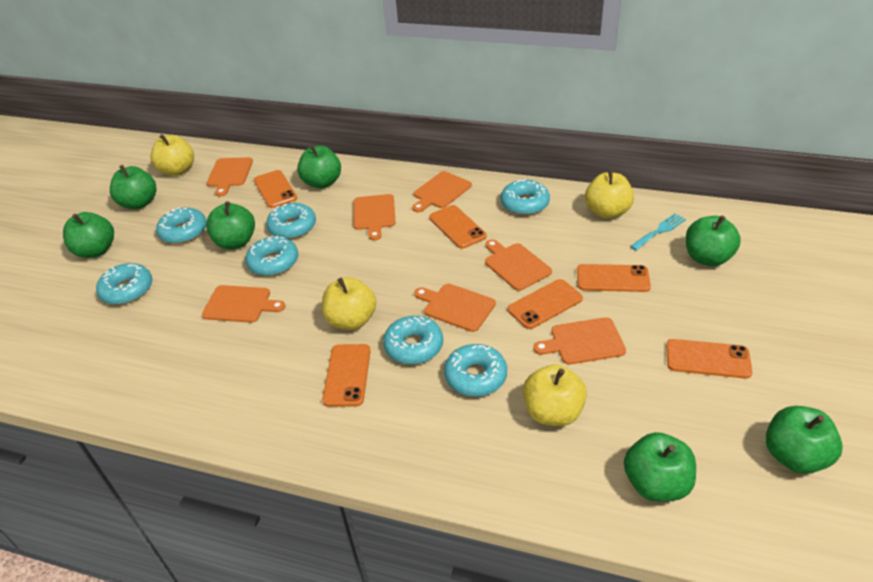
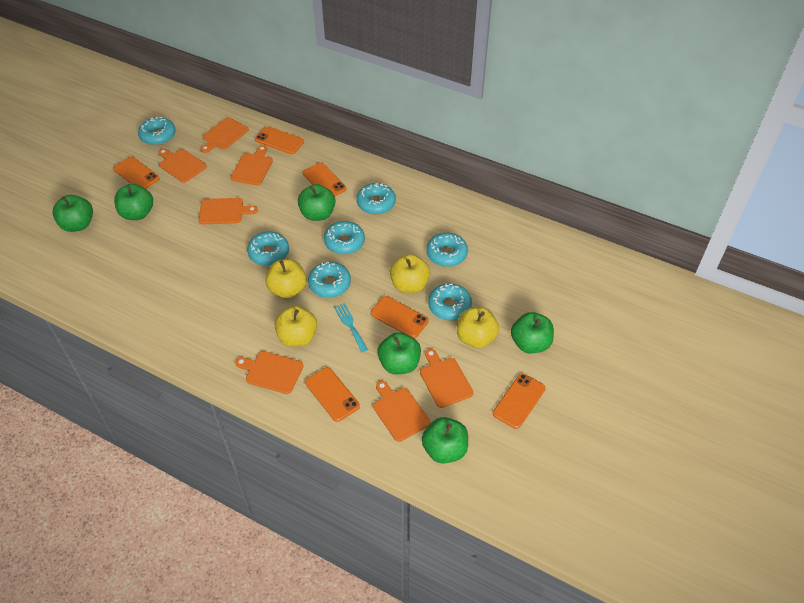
green apple: [63,212,114,258] [110,165,157,209] [206,201,255,249] [297,145,341,189] [624,432,696,502] [686,215,741,266] [765,406,843,474] = 7 -> [52,195,93,232] [114,184,153,220] [298,184,336,221] [377,332,421,374] [422,417,468,464] [511,312,554,353] = 6

